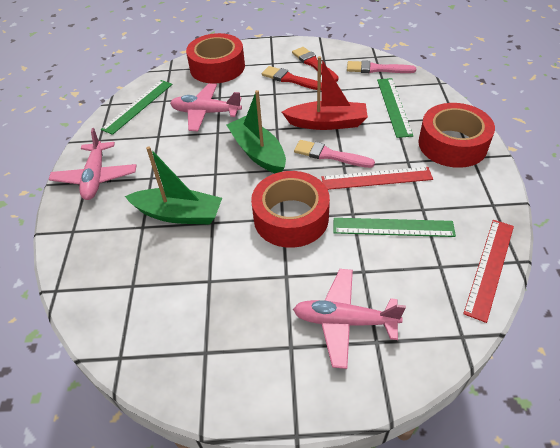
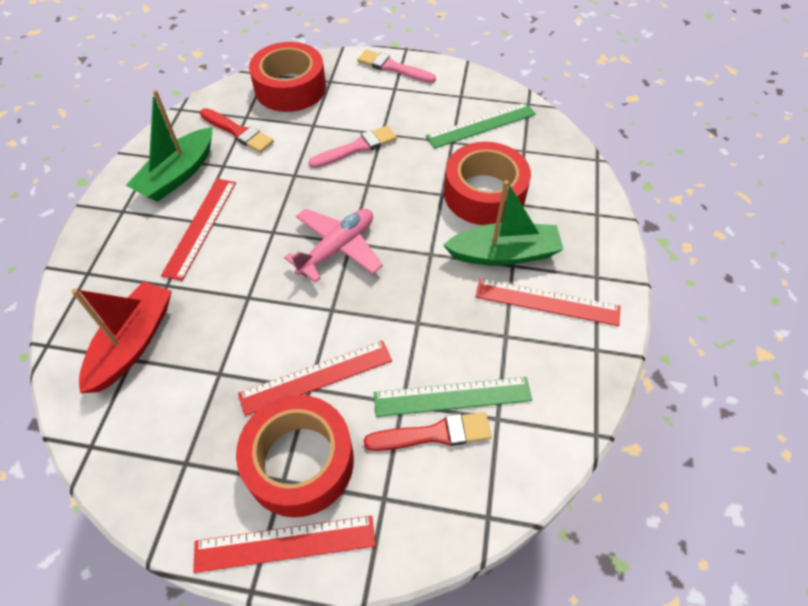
green ruler: [101,80,173,135] [334,218,456,237] [377,78,413,138] = 3 -> [374,377,532,417] [426,103,536,148] = 2
pink plane: [48,128,136,200] [170,83,242,131] [293,269,406,369] = 3 -> [284,209,383,283] = 1
red ruler: [322,167,433,190] [463,220,514,323] = 2 -> [161,179,236,281] [193,516,376,573] [238,340,392,416] [476,278,621,326] = 4

